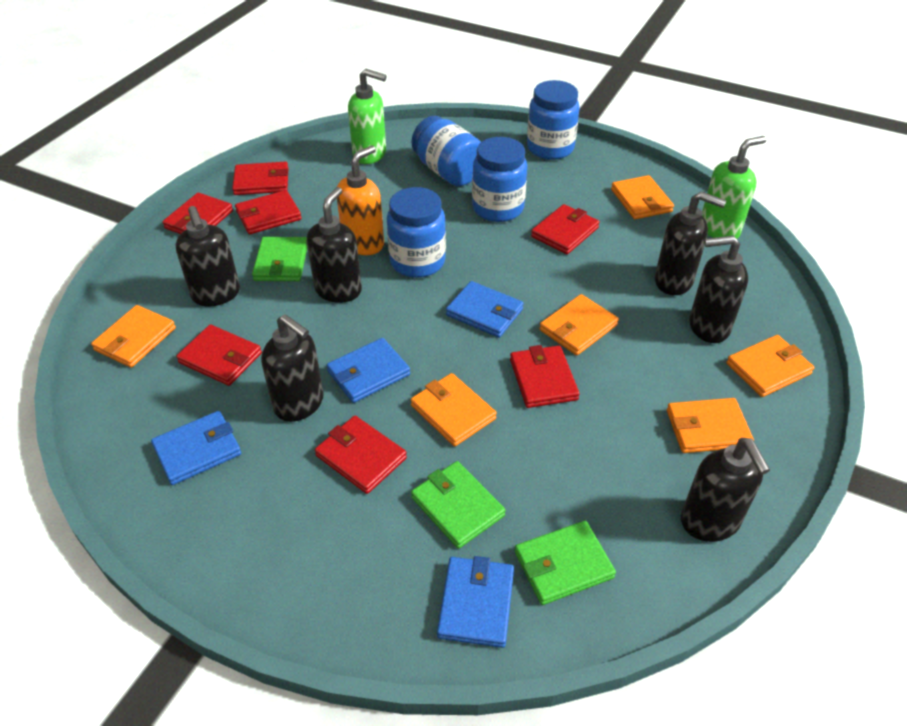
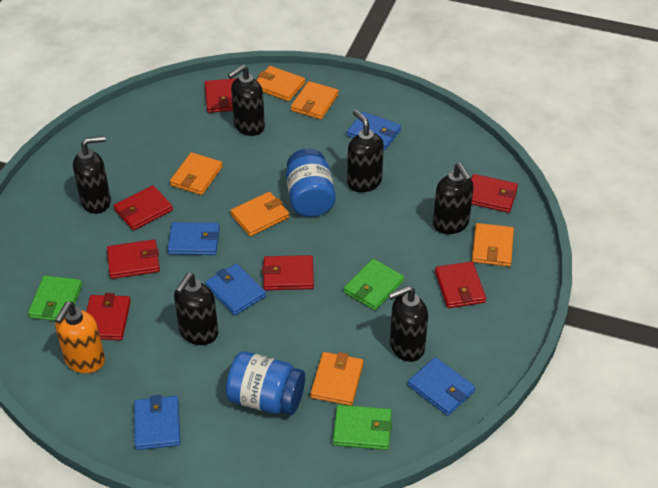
blue jar: [387,187,446,278] [411,116,481,186] [472,137,527,222] [527,80,580,160] = 4 -> [226,352,305,415] [286,149,336,217] = 2
blue wallet: [151,411,241,485] [326,338,410,403] [437,556,514,648] [446,281,524,338] = 4 -> [134,395,180,450] [167,222,220,255] [205,263,266,315] [347,112,401,150] [408,357,476,416] = 5
green soap dispenser: [348,69,387,164] [702,136,766,239] = 2 -> none = 0

